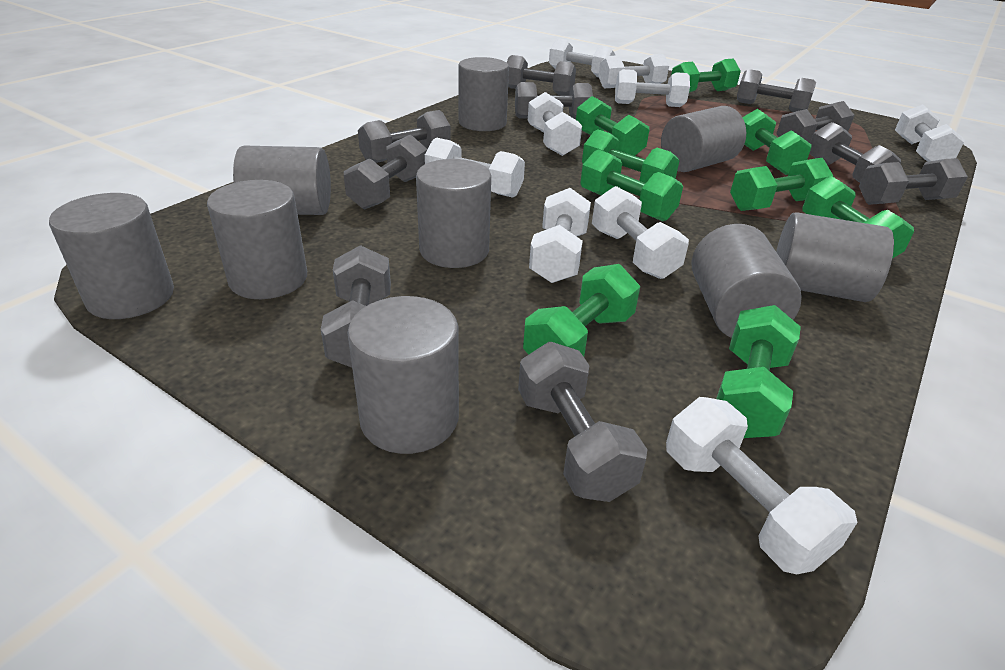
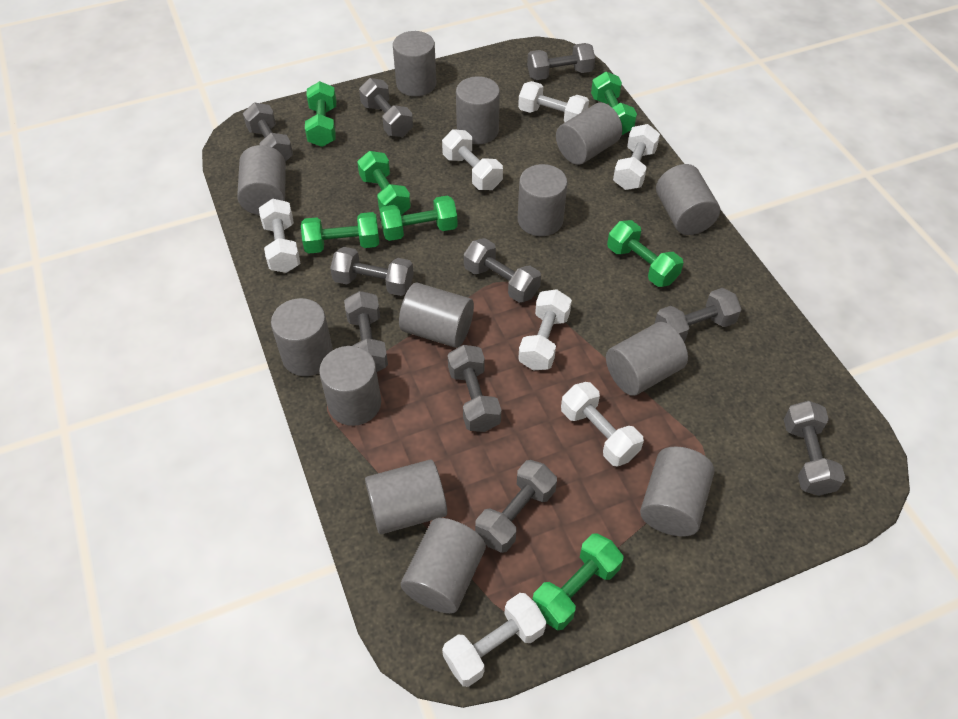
green dumbbell: [523,264,640,357] [576,96,649,156] [580,149,683,221] [582,129,679,183] [671,59,741,93] [716,305,801,438] [730,158,833,211] [742,109,812,175] [803,176,914,259] = 9 -> [301,212,379,254] [305,81,336,147] [357,151,411,215] [380,195,458,241] [533,533,623,630] [591,72,637,135] [607,220,683,287] = 7
grey cylinder: [49,193,174,319] [207,180,307,299] [233,146,331,215] [347,296,459,454] [416,159,491,268] [458,57,509,131] [661,106,746,172] [692,224,802,338] [776,212,894,302] = 9 -> [237,145,286,215] [271,298,333,376] [319,346,381,426] [365,459,447,534] [393,31,436,97] [399,283,474,348] [401,518,486,614] [456,76,500,144] [518,164,568,236] [556,102,622,165] [606,322,688,396] [640,446,714,536] [656,164,720,235] = 13
white dumbbell: [425,137,525,198] [528,92,582,156] [529,188,591,283] [549,38,616,77] [592,186,689,279] [599,54,669,88] [615,69,690,107] [666,397,858,574] [895,104,965,162] = 9 -> [259,199,300,273] [442,129,503,190] [442,593,546,687] [518,81,589,122] [518,289,572,371] [561,382,644,467] [613,124,660,190] = 7

